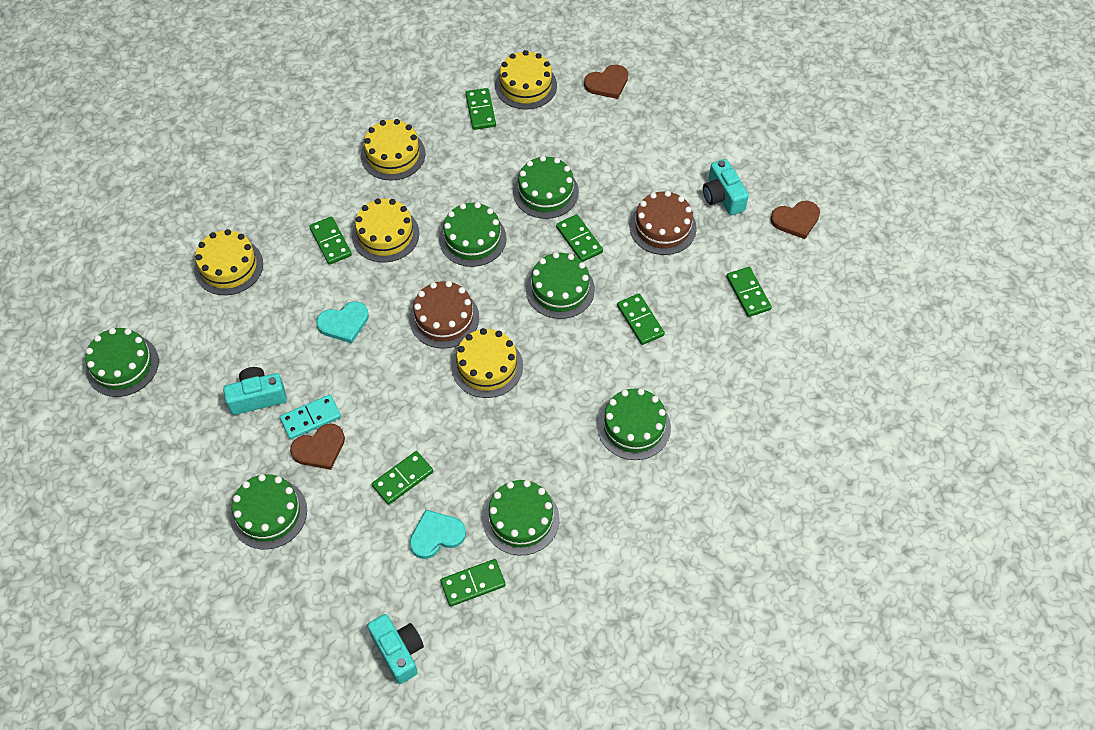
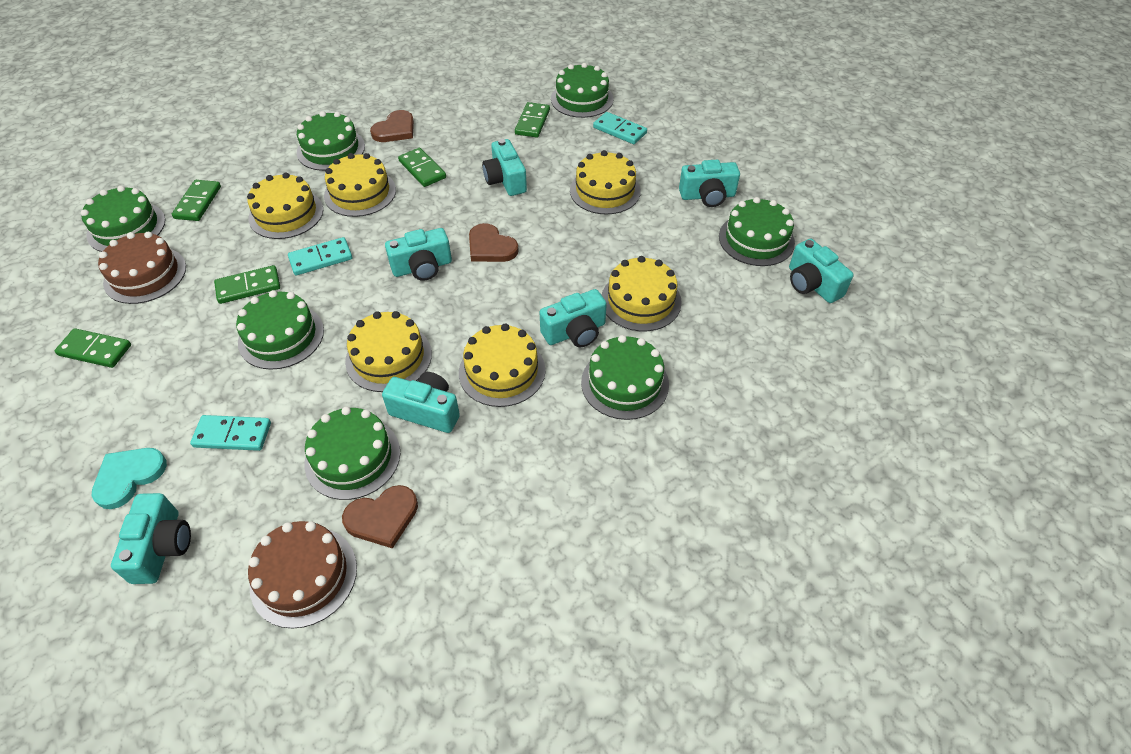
green domino: [309,216,352,265] [372,451,433,505] [440,559,506,606] [465,88,496,130] [556,214,603,262] [617,294,665,345] [726,267,772,317] = 7 -> [55,328,131,368] [172,180,221,221] [214,265,280,304] [398,148,446,187] [515,102,550,137] = 5
turquoise camera: [223,367,287,415] [367,614,424,684] [703,159,749,215] = 3 -> [111,493,191,584] [382,372,460,433] [385,228,452,281] [482,139,527,196] [540,289,607,347] [679,160,740,207] [789,239,854,303] = 7
turquoise domino: [280,394,341,440] = 1 -> [190,415,271,451] [288,237,352,276] [593,112,647,144] = 3
turquoise heart: [316,301,369,343] [409,510,466,559] = 2 -> [92,448,167,509] = 1
yellow cake: [194,229,263,295] [352,198,419,262] [361,119,425,181] [452,328,523,398] [495,50,557,109] = 5 -> [247,173,323,239] [324,153,396,217] [345,311,432,392] [459,324,545,407] [570,150,641,215] [602,256,682,331] = 6

